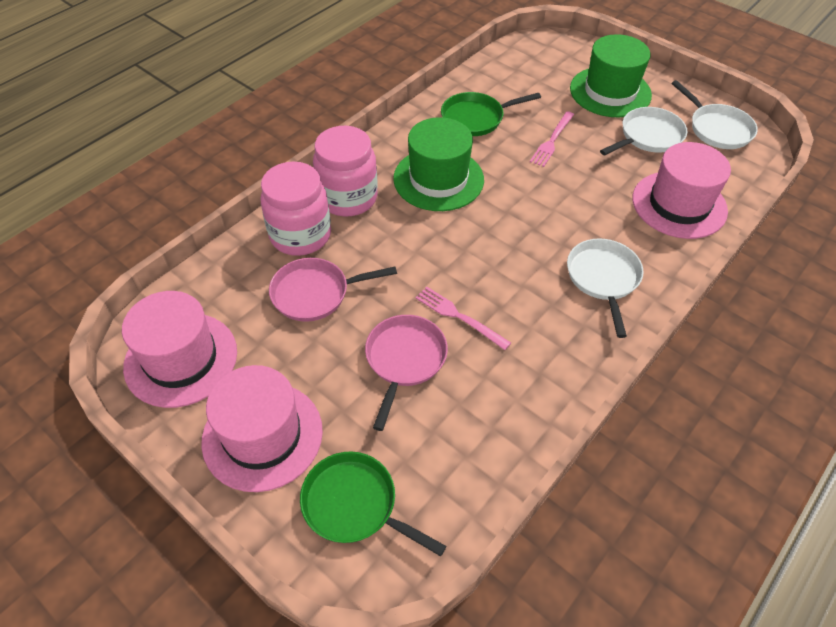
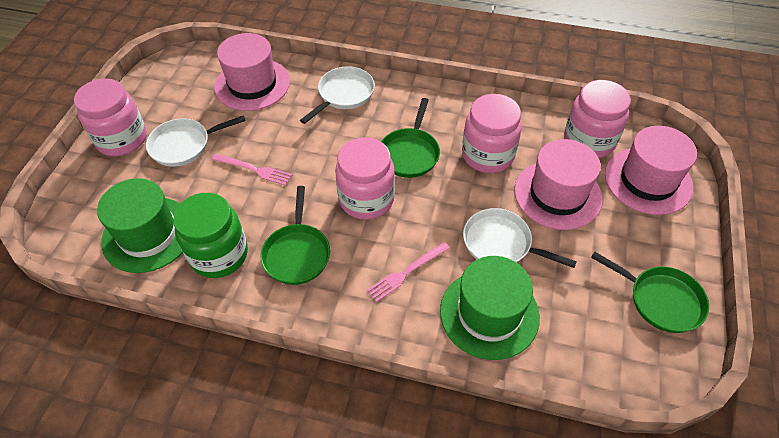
green jar: none = 0 -> [173,193,248,278] = 1
green pan: [300,451,446,556] [441,92,541,136] = 2 -> [261,186,330,285] [381,98,440,178] [591,252,709,333] = 3
pink jar: [261,162,331,256] [313,126,378,216] = 2 -> [74,78,147,156] [335,137,395,220] [462,94,522,173] [564,80,631,158] = 4
pink pan: [269,258,397,322] [365,315,448,431] = 2 -> none = 0

